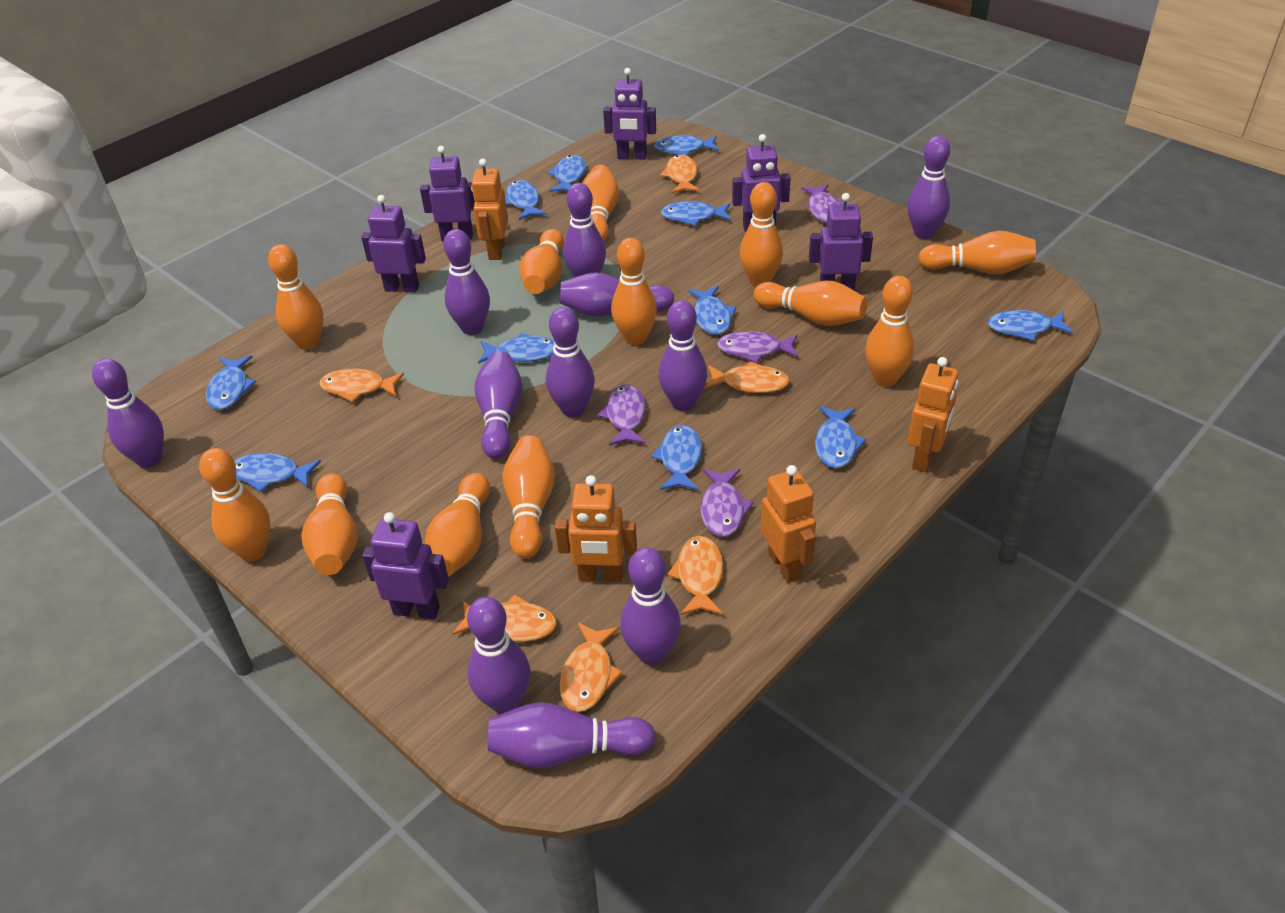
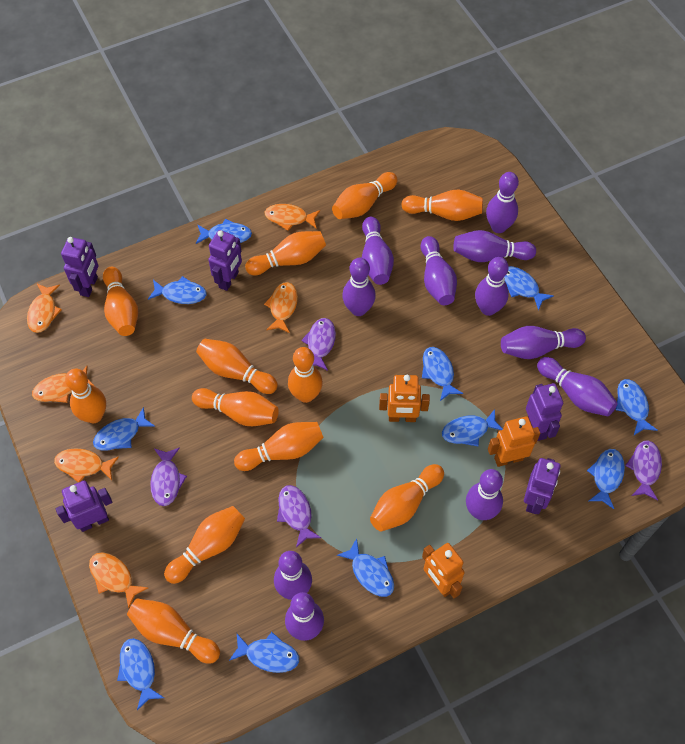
orange robot: [471,159,508,260] [555,475,637,582] [761,465,816,583] [908,357,958,472] = 4 -> [379,375,430,422] [422,543,465,598] [488,416,540,467] = 3
purple robot: [361,195,426,293] [362,512,449,619] [420,146,475,241] [603,68,656,159] [732,134,791,232] [809,193,873,291] = 6 -> [56,481,112,532] [61,237,98,297] [208,230,242,291] [524,458,561,514] [526,383,563,441] = 5

